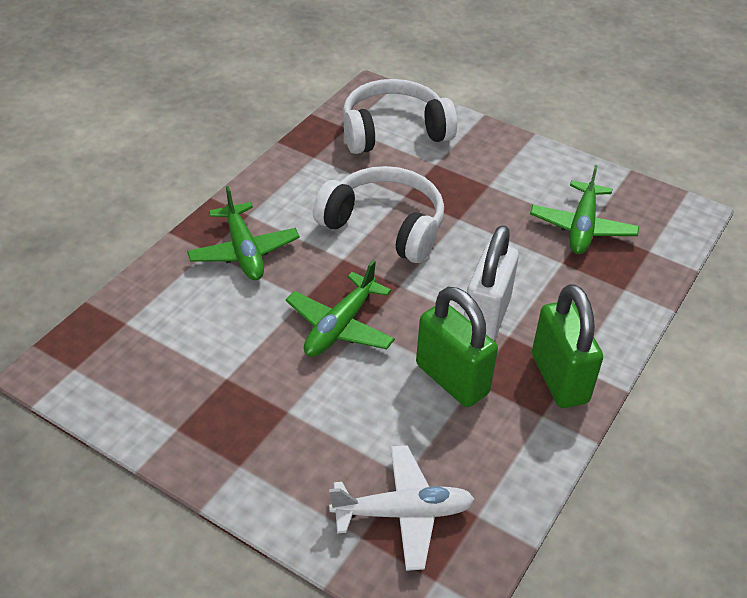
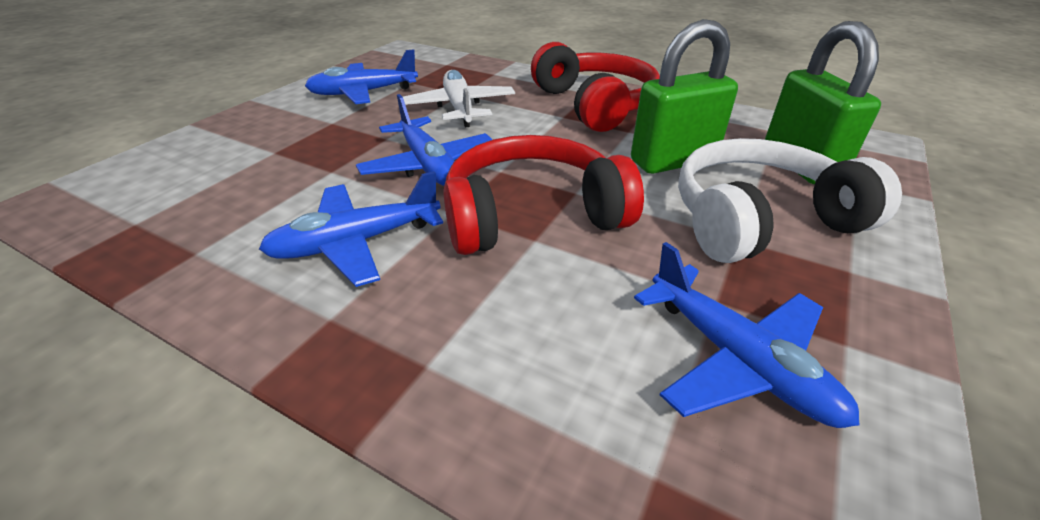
blue plane: none = 0 -> [259,171,443,287] [305,49,418,104] [356,94,493,186] [634,242,860,428] = 4
green plane: [187,186,300,280] [286,260,395,357] [530,165,639,254] = 3 -> none = 0
red headphones: none = 0 -> [443,135,644,255] [531,42,660,132] = 2
white headphones: [313,166,444,263] [343,79,457,154] = 2 -> [678,138,902,263] = 1
white padlock: [464,225,519,341] = 1 -> none = 0

